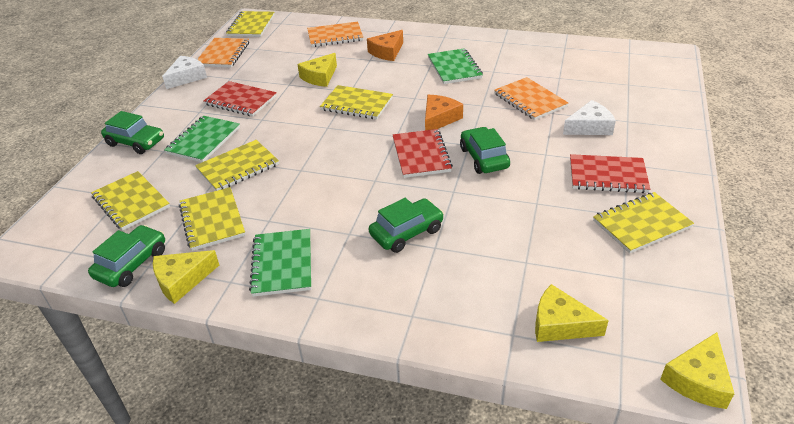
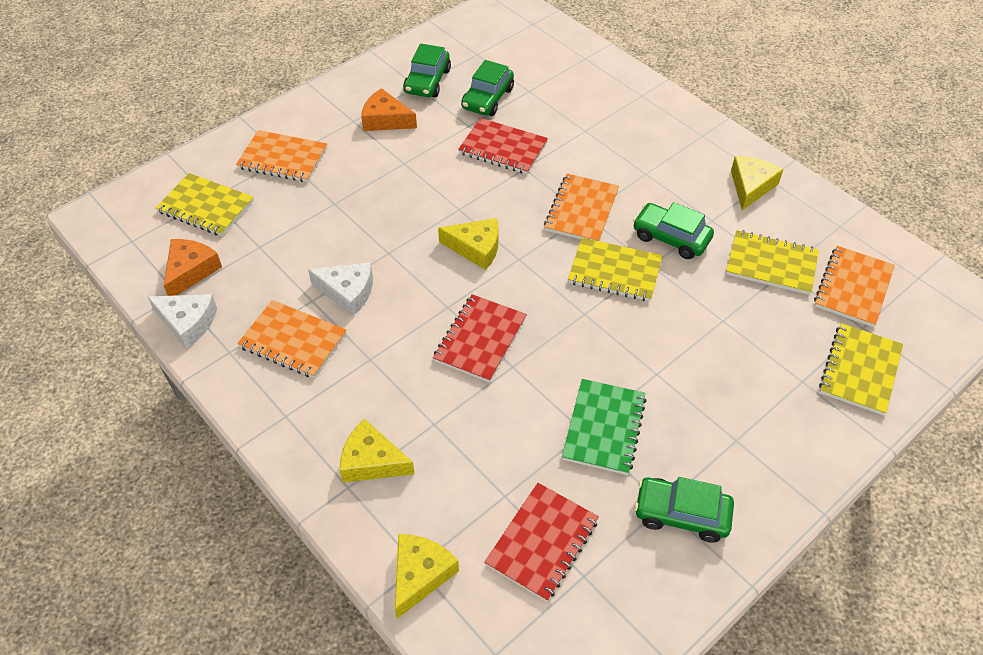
green notebook: [164,116,240,162] [249,229,311,297] [428,48,483,84] = 3 -> [562,379,647,475] = 1
orange notebook: [197,38,249,67] [307,22,363,47] [494,77,568,120] = 3 -> [236,130,327,182] [237,300,347,378] [544,174,619,241] [814,246,895,327] = 4
yellow notebook: [91,171,170,231] [179,187,246,251] [195,140,279,191] [226,11,274,37] [320,85,393,120] [593,192,694,253] = 6 -> [155,173,254,236] [568,238,663,301] [726,230,819,295] [819,323,903,416] = 4

